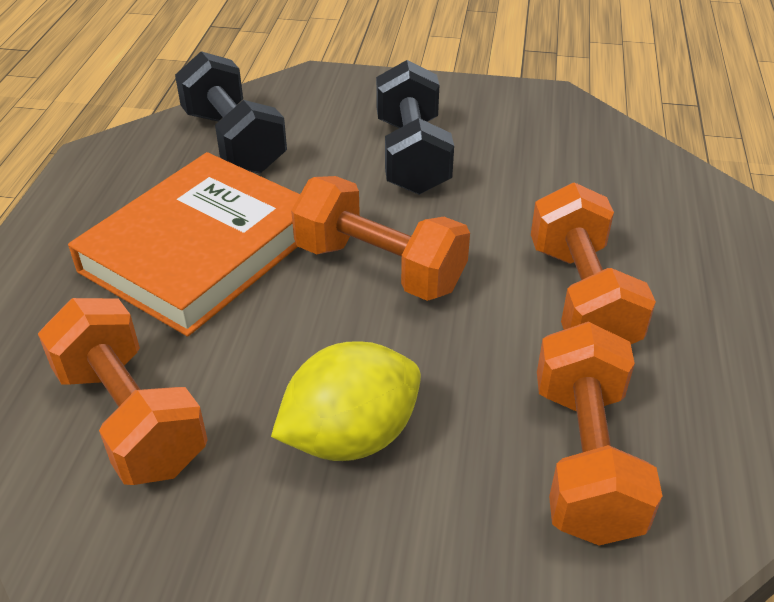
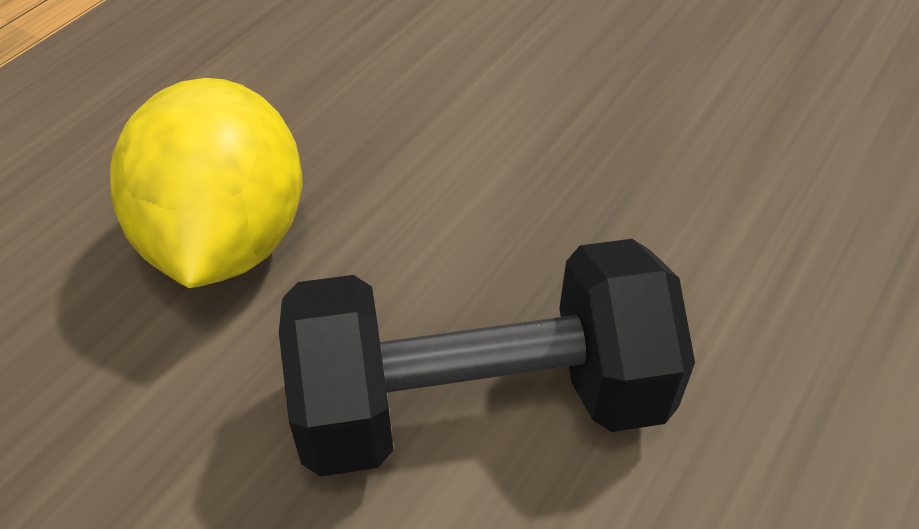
black dumbbell: [175,51,287,174] [376,60,454,195] = 2 -> [279,239,695,477] = 1
orange book: [68,152,300,337] = 1 -> none = 0
orange dumbbell: [38,298,208,485] [291,176,470,301] [531,182,656,344] [537,322,662,546] = 4 -> none = 0

